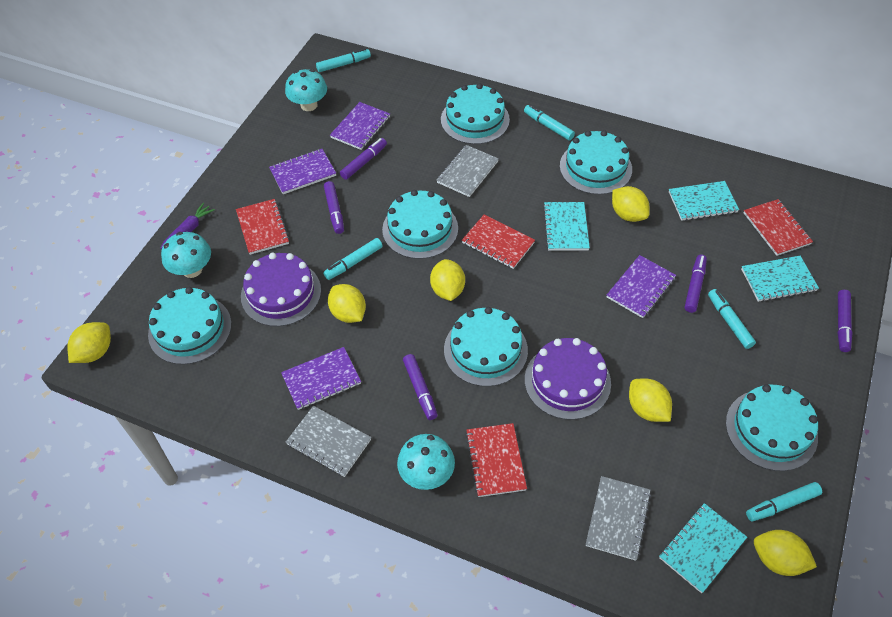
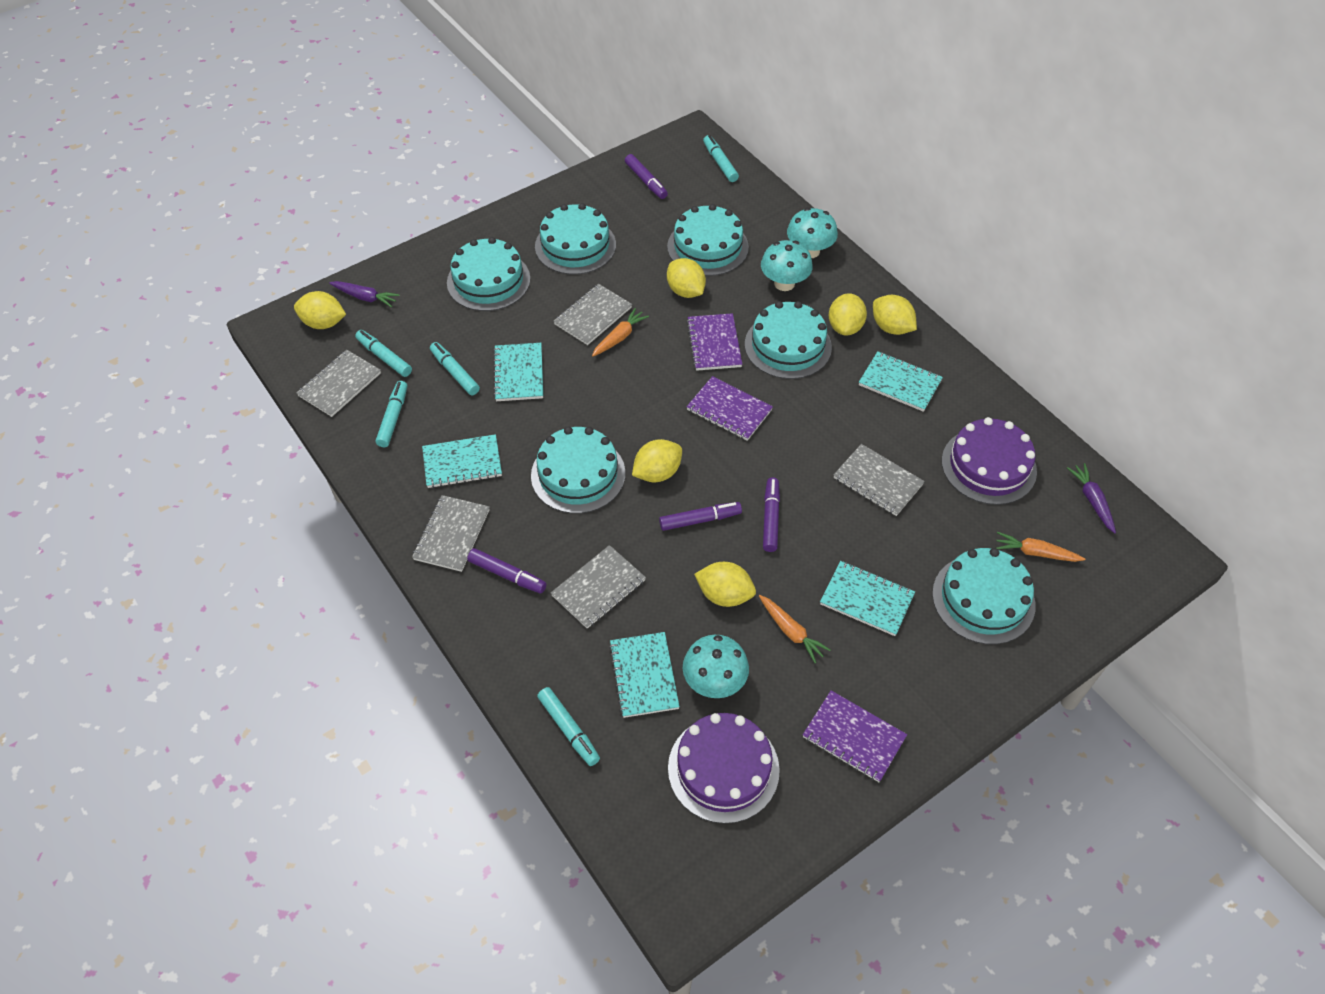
grey notebook: [286,406,371,477] [437,145,499,197] [586,476,651,561] = 3 -> [296,350,381,417] [412,495,490,572] [551,545,646,629] [554,284,632,345] [834,444,925,516] = 5
orange carrot: none = 0 -> [592,308,649,357] [759,595,831,663] [996,532,1085,562] = 3
purple carrot: [161,203,215,249] = 1 -> [329,281,400,307] [1067,463,1116,533] = 2
purple marker: [324,181,344,234] [340,138,387,180] [403,354,438,420] [685,255,707,313] [838,290,853,352] = 5 -> [467,548,546,593] [625,154,668,199] [659,502,742,531] [763,477,780,552] = 4
purple notebook: [269,149,336,194] [281,347,361,410] [330,102,390,150] [607,255,676,318] = 4 -> [686,313,742,371] [687,376,773,441] [803,690,907,782] = 3
red notebook: [236,199,290,255] [462,215,535,269] [465,423,527,497] [744,199,813,256] = 4 -> none = 0
turquoise notebook: [543,202,590,251] [659,503,747,593] [669,181,739,221] [741,256,819,302] = 4 -> [422,434,502,488] [493,343,543,401] [609,632,680,718] [820,561,915,636] [859,351,943,412] = 5

